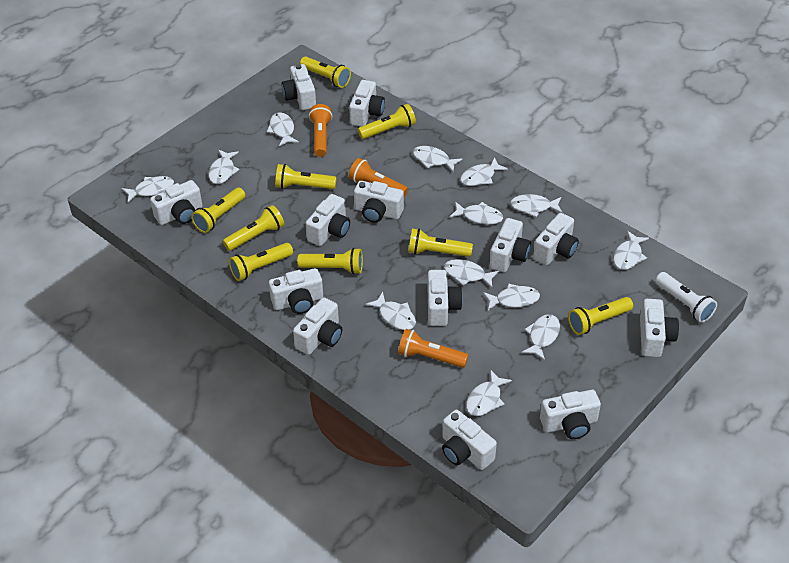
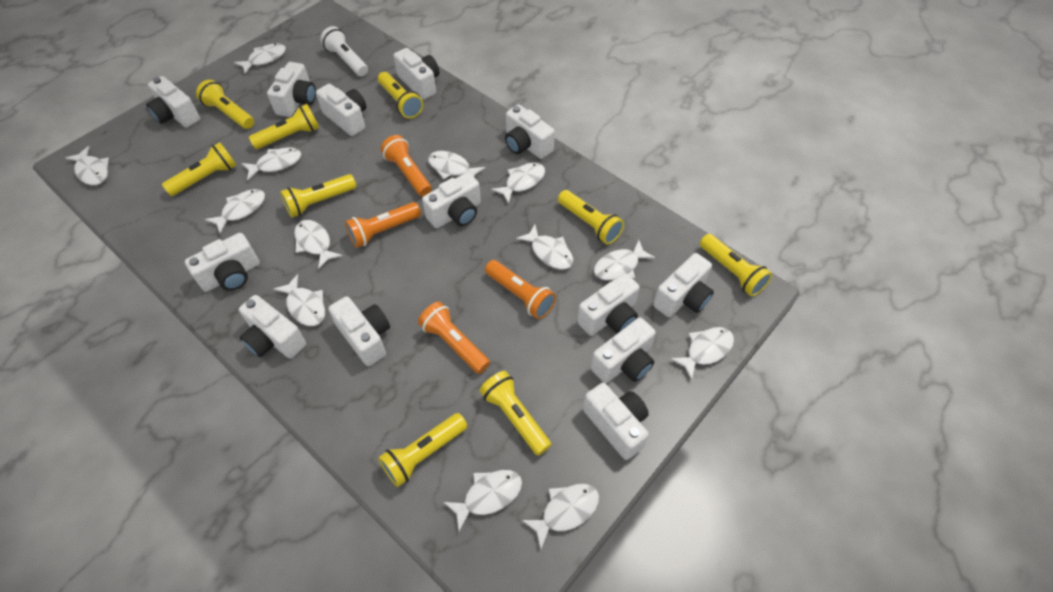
orange flashlight: [309,104,332,157] [349,158,408,197] [398,329,469,368] = 3 -> [345,202,421,248] [380,135,432,197] [418,302,490,374] [485,260,556,319] = 4

